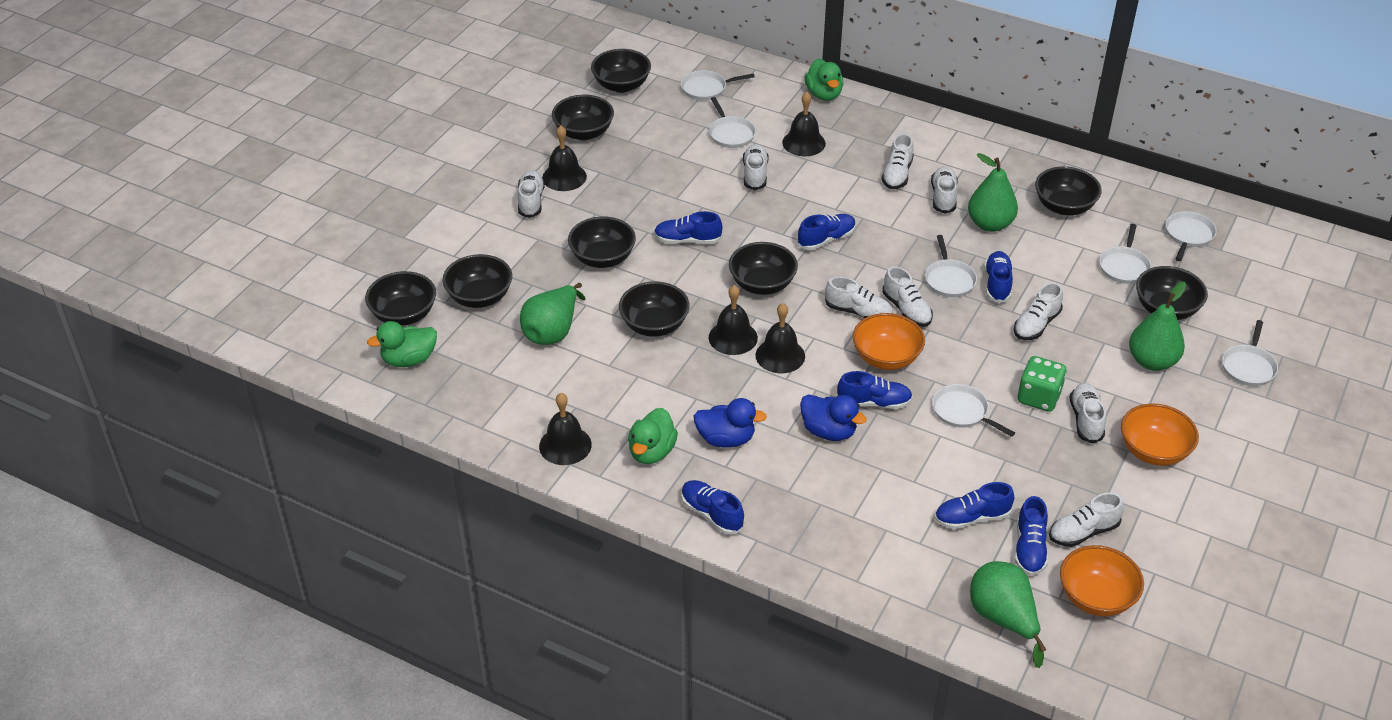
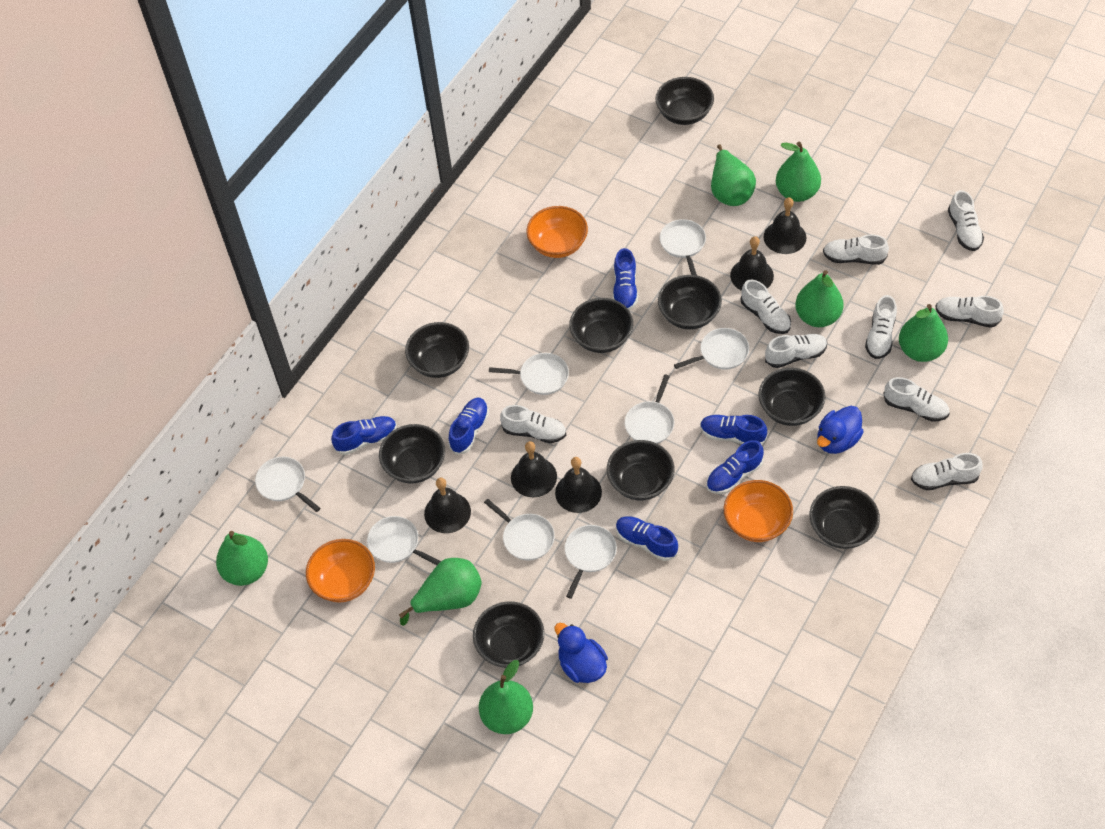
blue shoe: [654,211,722,244] [681,480,745,535] [797,214,856,250] [837,371,913,409] [935,482,1014,529] [984,251,1013,303] [1015,496,1048,576] = 7 -> [331,416,397,455] [448,398,489,455] [613,248,638,310] [616,516,678,561] [700,415,767,445] [706,440,764,494] = 6
green dice: [1018,356,1067,412] = 1 -> none = 0
green duck: [367,321,437,367] [628,408,678,464] [805,59,843,101] = 3 -> none = 0
green pear: [520,283,586,345] [968,153,1018,232] [970,561,1046,668] [1129,282,1186,371] = 4 -> [216,531,268,586] [399,558,482,626] [479,660,533,734] [711,145,756,206] [776,142,821,202] [795,270,844,327] [899,304,948,362] = 7
white pan: [681,70,755,100] [709,97,756,148] [925,235,977,297] [932,384,1015,437] [1099,224,1151,284] [1165,211,1217,261] [1222,320,1278,386] = 7 -> [255,457,320,512] [367,516,441,565] [484,499,555,560] [489,353,569,395] [565,525,617,599] [625,375,674,444] [660,219,706,275] [674,328,749,369] = 8

